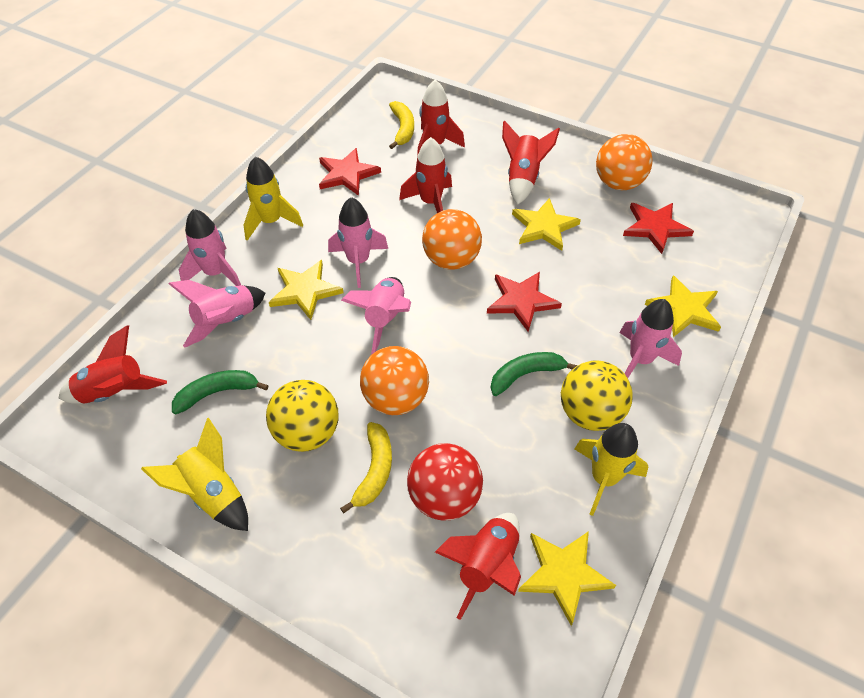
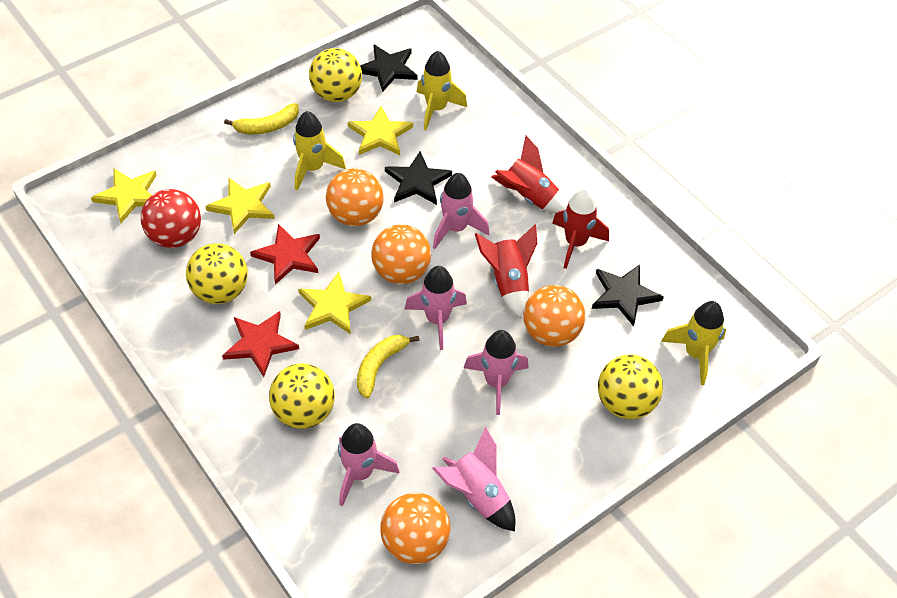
black star: none = 0 -> [360,44,418,92] [385,151,452,205] [592,264,664,327] = 3
green banana: [172,370,269,414] [491,352,578,396] = 2 -> none = 0
orange ball: [360,346,429,415] [422,209,482,270] [596,134,652,190] = 3 -> [326,168,384,226] [371,224,431,284] [381,493,450,564] [523,285,585,347] = 4
red rocket: [59,325,167,404] [399,137,452,213] [417,80,465,156] [435,513,521,620] [502,120,560,205] = 5 -> [475,224,537,318] [492,136,567,214] [552,188,609,269] = 3
red star: [319,148,381,196] [487,272,562,332] [623,203,694,254] = 3 -> [222,311,299,377] [250,224,320,285] = 2
yellow ball: [266,380,338,452] [561,360,633,431] = 2 -> [186,243,248,304] [269,363,335,429] [309,48,362,102] [598,355,663,419] = 4

